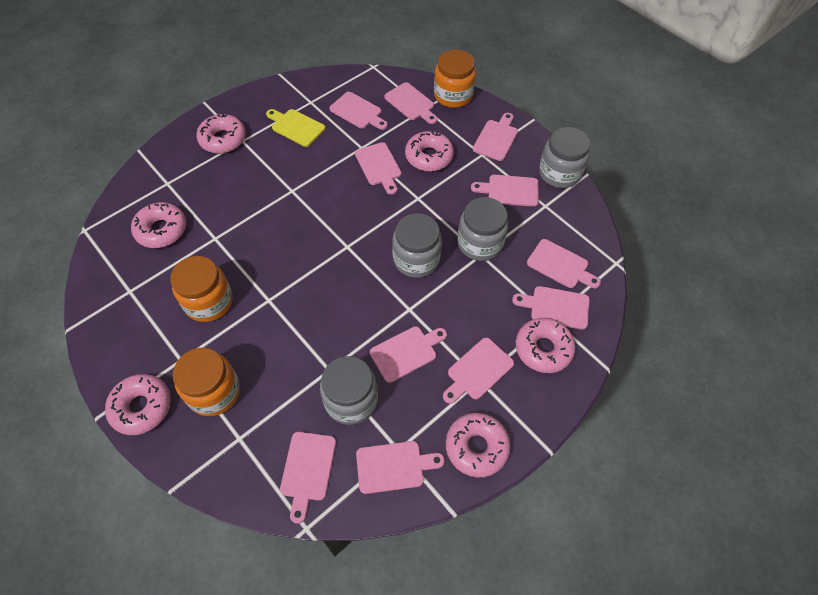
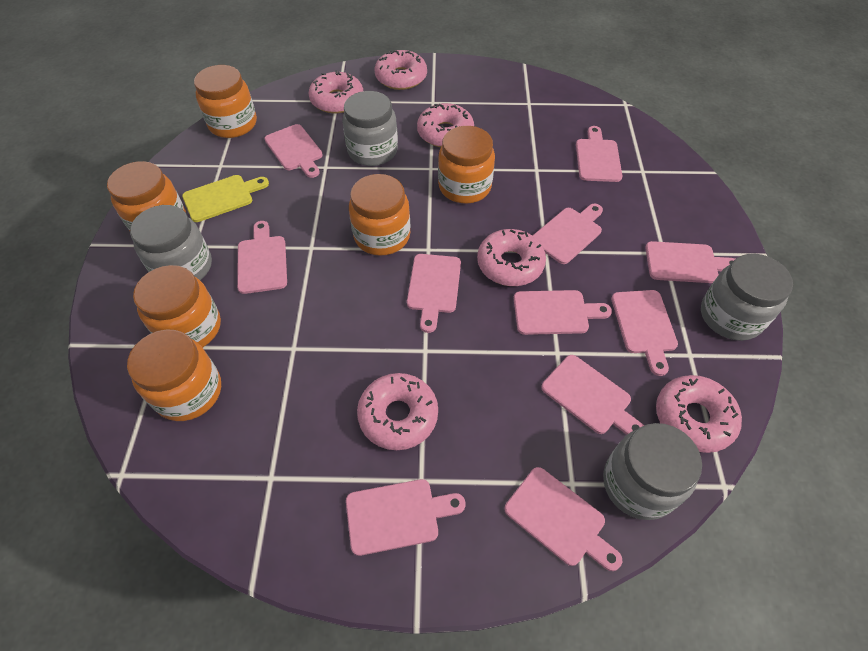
orange jar: [170,256,233,322] [173,348,240,416] [434,50,476,108] = 3 -> [107,161,186,231] [127,330,221,421] [133,265,221,348] [194,65,257,138] [349,174,411,256] [438,126,495,204] = 6

